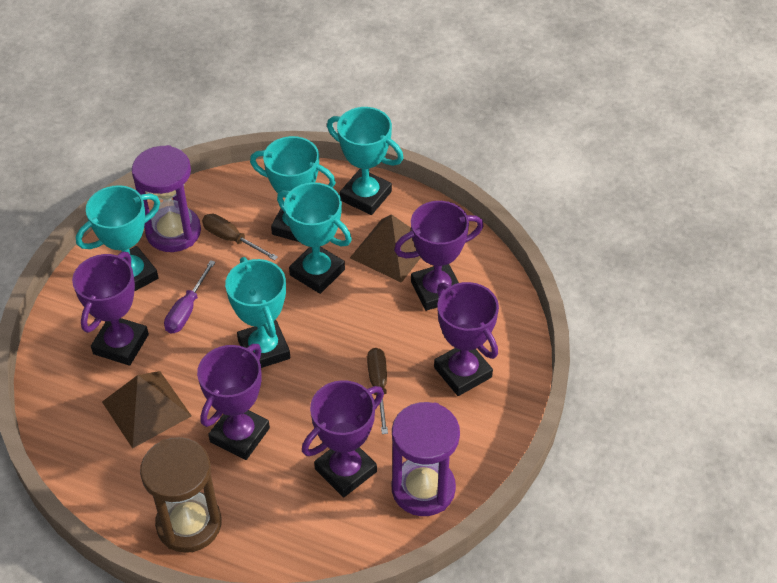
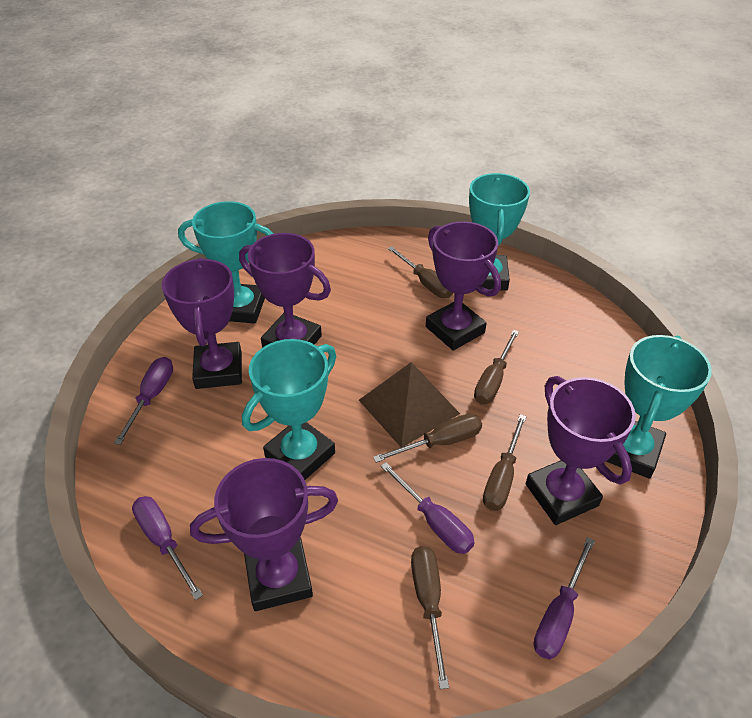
brown hourglass: [140,437,221,553] = 1 -> none = 0
brown pyramid: [102,371,191,449] [350,214,421,283] = 2 -> [359,362,460,448] = 1
brown screwdriver: [202,214,278,261] [367,348,388,434] = 2 -> [373,414,482,463] [388,246,453,298] [411,546,449,689] [474,330,519,404] [483,414,527,511] = 5
purple hourglass: [132,145,201,252] [392,402,460,516] = 2 -> none = 0
purple screwdriver: [164,260,216,333] = 1 -> [114,357,173,445] [132,496,203,600] [381,462,475,554] [534,537,595,660] = 4
turquoise trophy: [76,185,160,292] [225,257,290,368] [250,136,336,242] [277,182,352,294] [327,107,404,215] = 5 -> [178,201,274,324] [242,339,336,480] [469,173,530,291] [606,335,712,479] = 4

